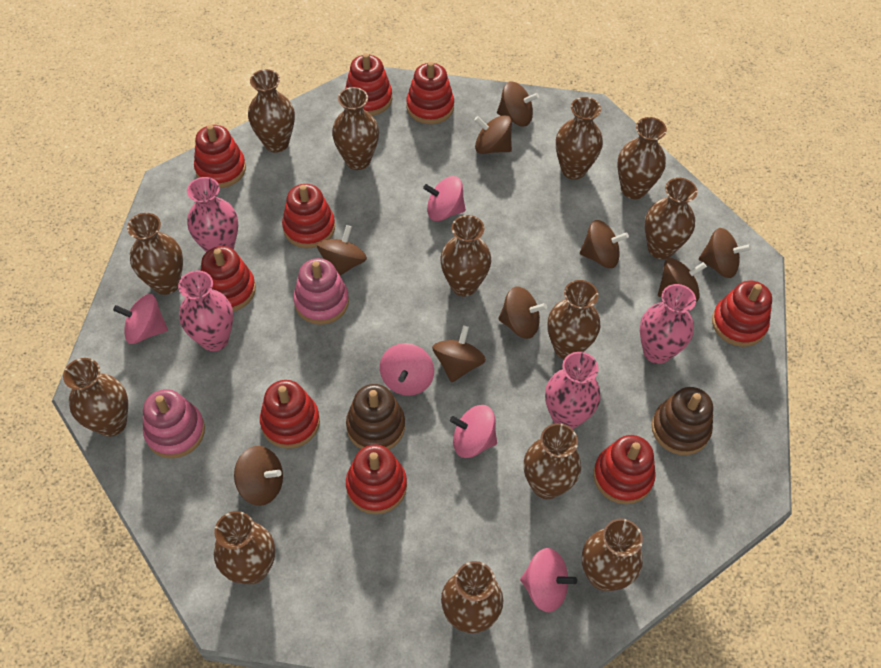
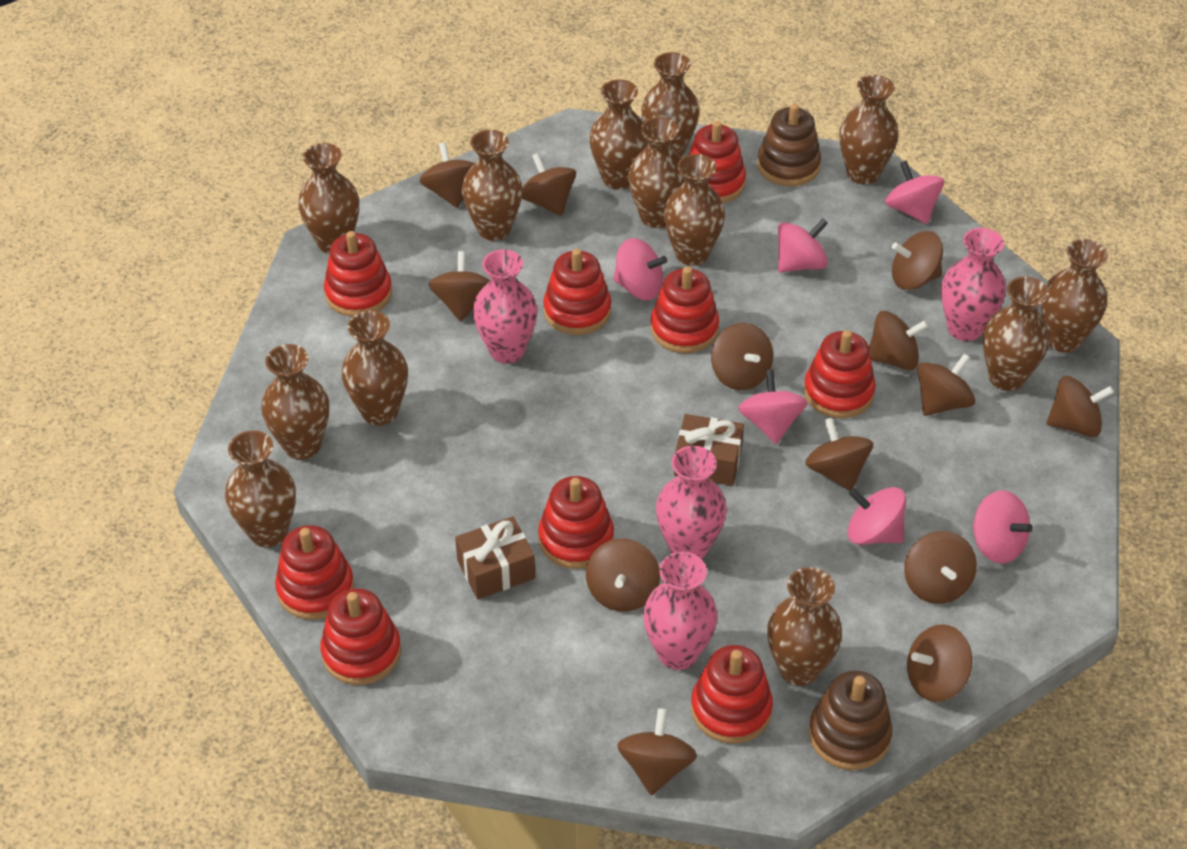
brown gift: none = 0 -> [455,516,535,599] [674,414,744,486] = 2
brown spinning top: [234,446,283,506] [317,225,367,276] [432,325,486,383] [474,115,512,154] [497,82,539,126] [498,287,547,339] [580,220,629,268] [658,258,707,302] [699,228,752,278] = 9 -> [419,143,475,208] [429,251,490,322] [522,153,576,216] [586,538,660,612] [617,708,697,795] [711,323,773,390] [805,418,873,491] [869,311,929,370] [892,231,943,290] [904,531,977,604] [907,624,972,702] [917,354,975,416] [1047,376,1114,437] = 13
pink spinning top: [113,294,168,344] [380,343,434,396] [423,176,466,221] [450,405,497,458] [520,548,577,612] = 5 -> [613,238,667,300] [738,370,808,444] [778,219,828,272] [847,487,906,545] [885,160,944,224] [973,490,1033,564] = 6
pink stacking toy: [143,389,205,458] [293,258,349,325] = 2 -> none = 0

